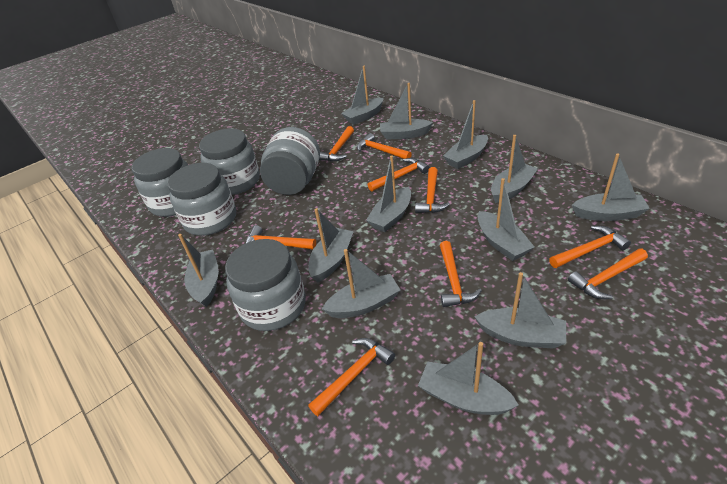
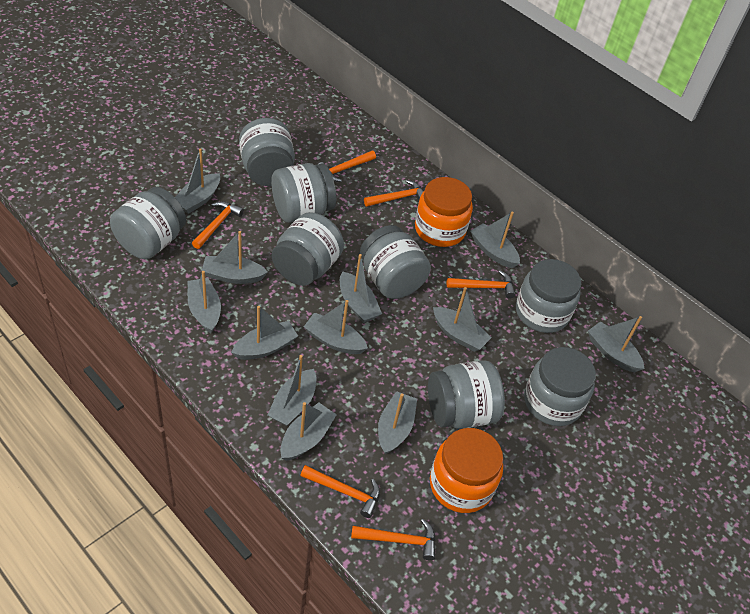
grey jar: [132,148,188,217] [167,163,236,236] [199,128,260,195] [225,239,306,331] [260,127,320,195] = 5 -> [110,187,186,259] [239,118,295,186] [271,163,336,223] [272,212,344,286] [360,225,431,299] [428,360,505,429] [516,259,581,333] [524,347,596,426] = 8
orange hammer: [246,225,316,249] [308,338,395,416] [319,126,354,161] [357,133,412,159] [368,158,430,192] [415,167,450,213] [440,241,482,307] [549,226,631,268] [568,249,648,299] = 9 -> [192,201,244,249] [300,465,380,518] [319,151,376,182] [351,519,435,560] [364,180,423,207] [447,270,516,298] = 6
orange jar: none = 0 -> [415,177,473,247] [430,428,503,513] = 2

